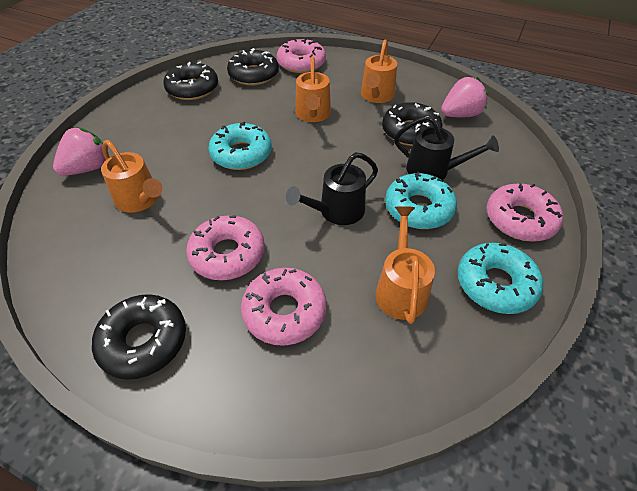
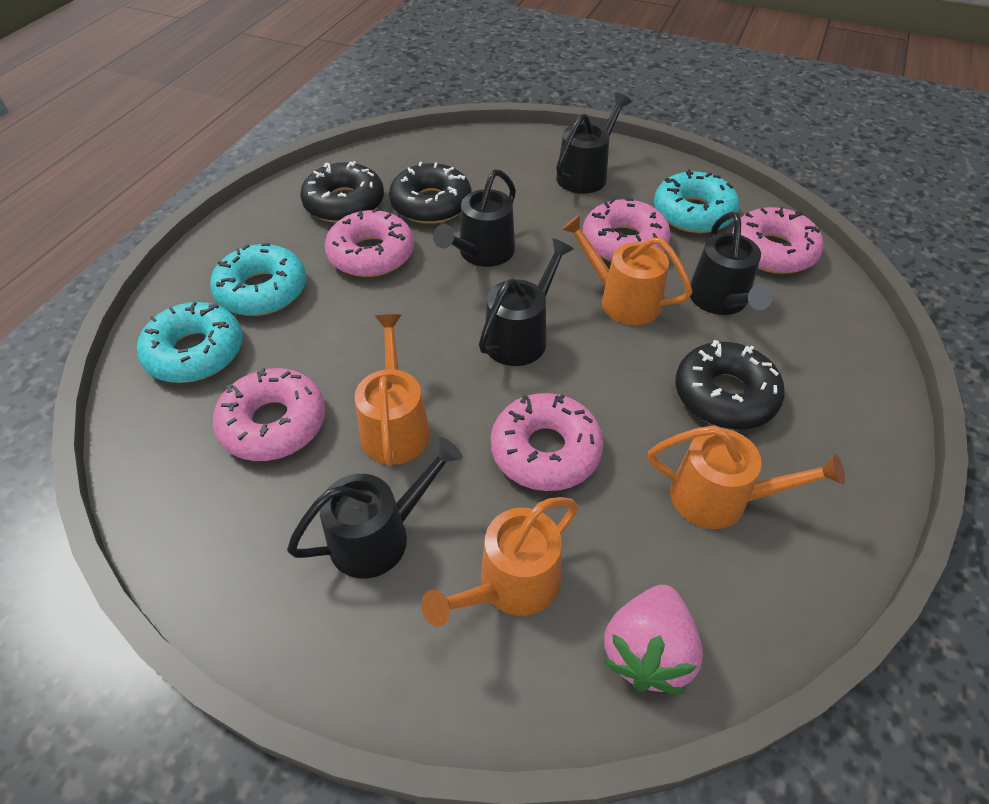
black donut: [92,294,186,380] [164,62,218,100] [227,48,279,85] [382,102,442,146] = 4 -> [300,161,384,223] [389,162,471,224] [675,340,785,429] = 3
black watering can: [286,152,378,225] [394,115,499,180] = 2 -> [287,437,463,579] [433,169,516,267] [479,238,574,366] [556,92,632,194] [690,212,773,315] = 5
pink donut: [186,215,265,280] [241,268,327,346] [277,38,326,73] [487,183,563,242] = 4 -> [213,368,326,461] [325,208,414,277] [491,393,604,491] [583,198,671,262] [732,207,824,274] = 5
pink strawberry: [53,127,106,176] [441,77,488,118] = 2 -> [604,585,703,694] = 1

